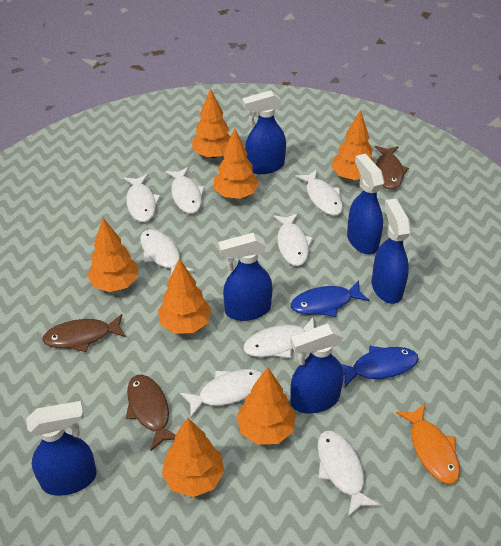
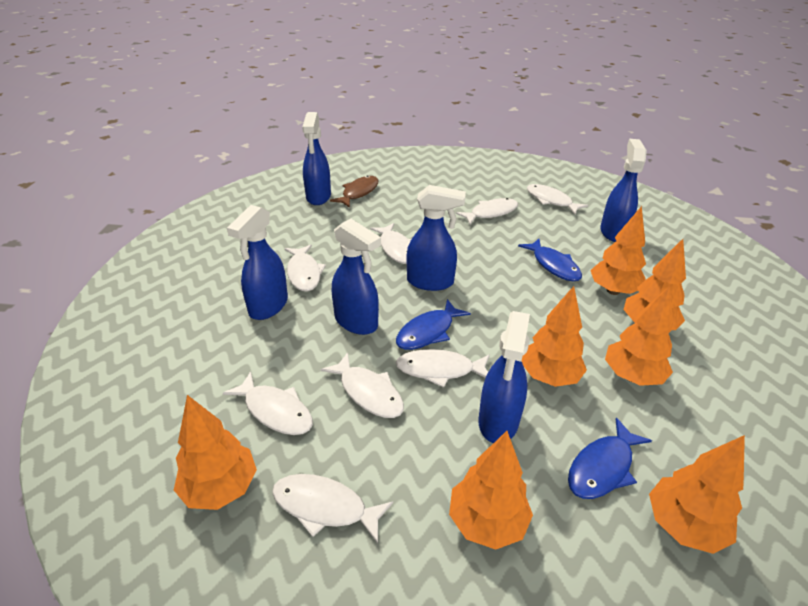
blue fish: [291,280,370,317] [341,346,418,387] = 2 -> [396,299,471,350] [518,239,582,281] [568,418,652,499] = 3
brown fish: [42,314,126,352] [126,374,176,451] [375,146,409,190] = 3 -> [330,175,379,208] = 1
orange fish: [396,404,460,484] = 1 -> none = 0

